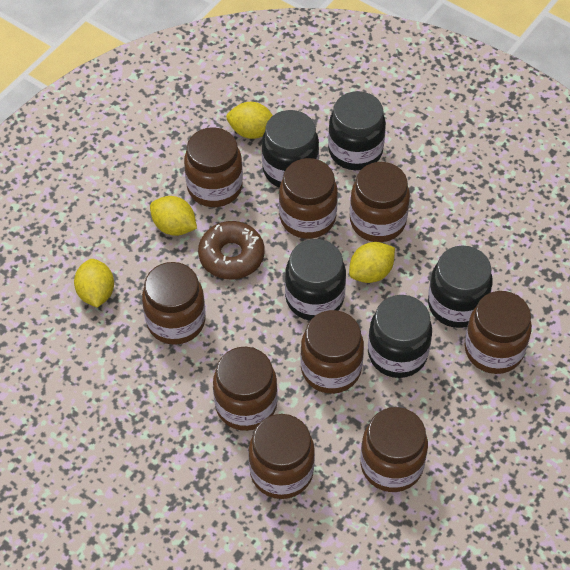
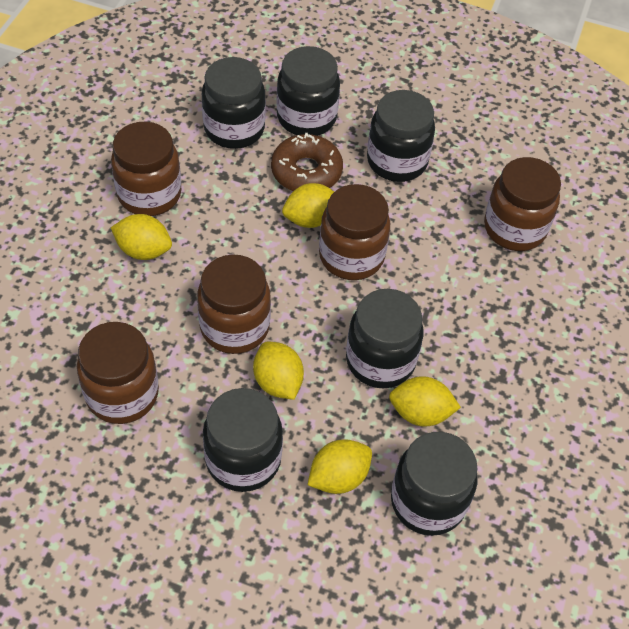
black jar: [262,110,319,188] [285,239,346,321] [328,91,386,170] [368,295,432,378] [428,245,493,328] = 5 -> [202,57,266,149] [203,388,283,492] [276,46,340,136] [346,289,424,388] [367,90,435,182] [391,432,478,536] = 6
brown jar: [142,262,206,345] [184,127,243,207] [213,347,277,431] [249,414,315,499] [279,158,338,239] [300,310,364,394] [350,162,410,242] [360,407,428,492] [464,291,532,374] = 9 -> [77,322,159,424] [111,122,182,216] [197,254,271,354] [319,184,390,280] [484,157,561,251] = 5
yellow lemon: [74,259,114,308] [150,196,197,236] [226,102,273,139] [349,242,395,283] = 4 -> [111,214,172,260] [253,342,304,400] [282,183,334,228] [308,439,372,494] [389,376,461,427] = 5

